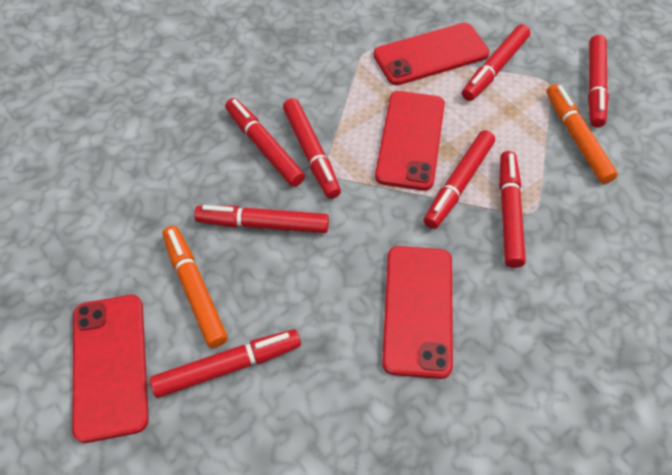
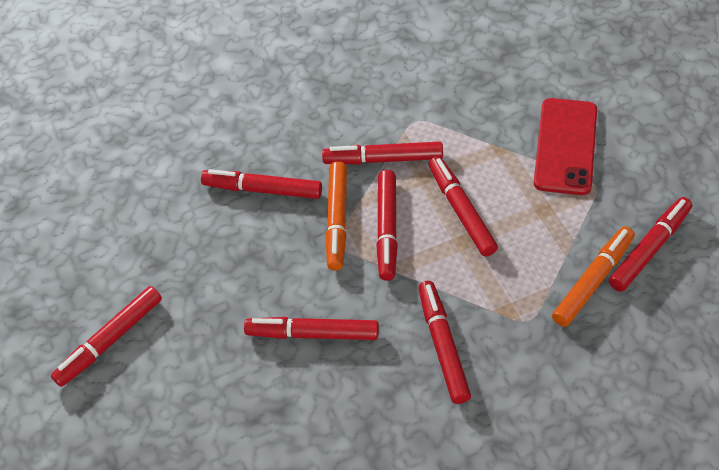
red phone: [72,295,149,443] [373,23,489,85] [375,91,445,191] [382,246,453,379] = 4 -> [534,98,597,195] = 1

